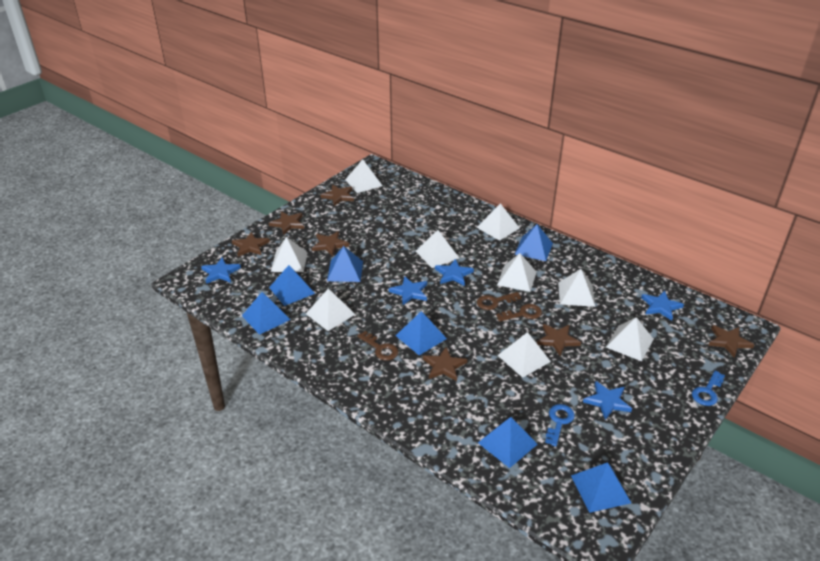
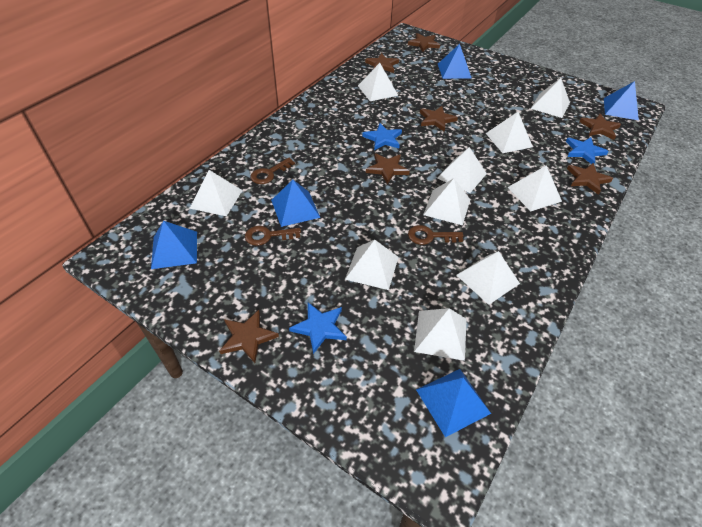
blue key: [545,404,575,446] [692,371,725,406] = 2 -> none = 0
blue pyramid: [242,292,291,335] [269,265,315,306] [327,246,363,282] [395,311,447,355] [478,417,538,468] [514,224,553,261] [571,462,631,513] = 7 -> [151,221,197,269] [271,180,320,227] [416,369,491,437] [438,44,471,79] [604,81,639,120] = 5
blue star: [201,257,241,284] [389,276,427,305] [435,259,474,286] [583,381,632,420] [641,291,684,321] = 5 -> [289,302,347,354] [362,123,402,150] [566,137,609,164] = 3
white pyramid: [271,237,308,272] [306,288,356,331] [345,159,383,193] [416,230,459,268] [476,203,520,241] [497,253,537,292] [497,332,551,378] [558,269,595,307] [606,317,654,361] = 9 -> [189,170,243,216] [345,240,399,290] [358,63,398,101] [414,308,467,361] [423,178,470,225] [437,147,487,193] [457,251,520,305] [486,112,533,153] [508,165,562,212] [531,78,570,118] = 10

